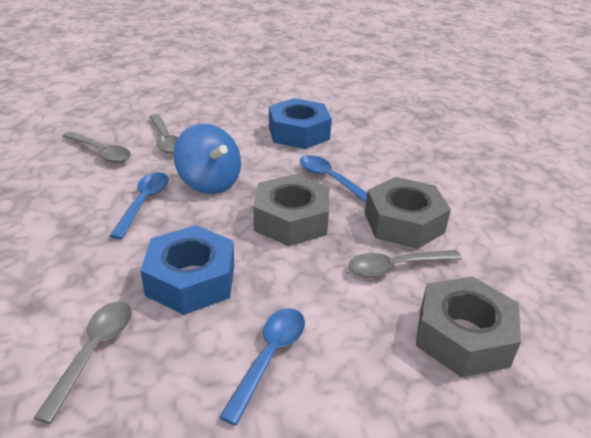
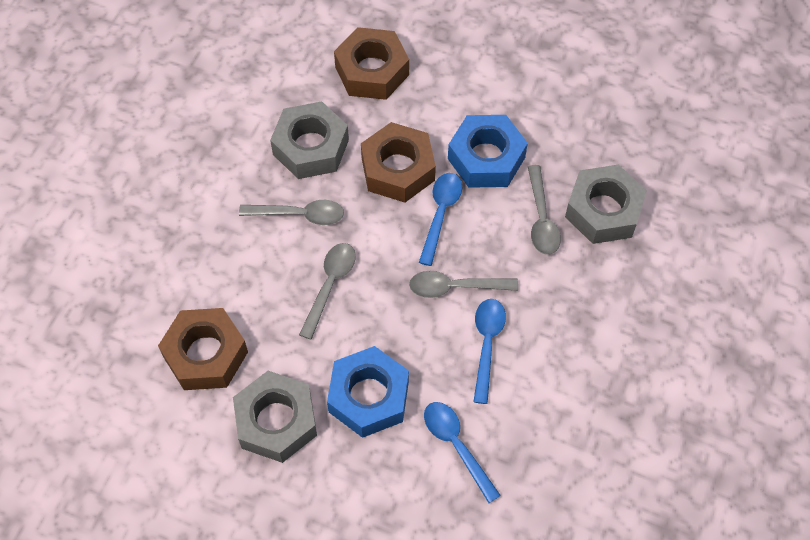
blue spinning top: [173,124,241,194] = 1 -> none = 0
brown nut: none = 0 -> [158,308,248,390] [334,27,409,100] [361,122,436,202] = 3

